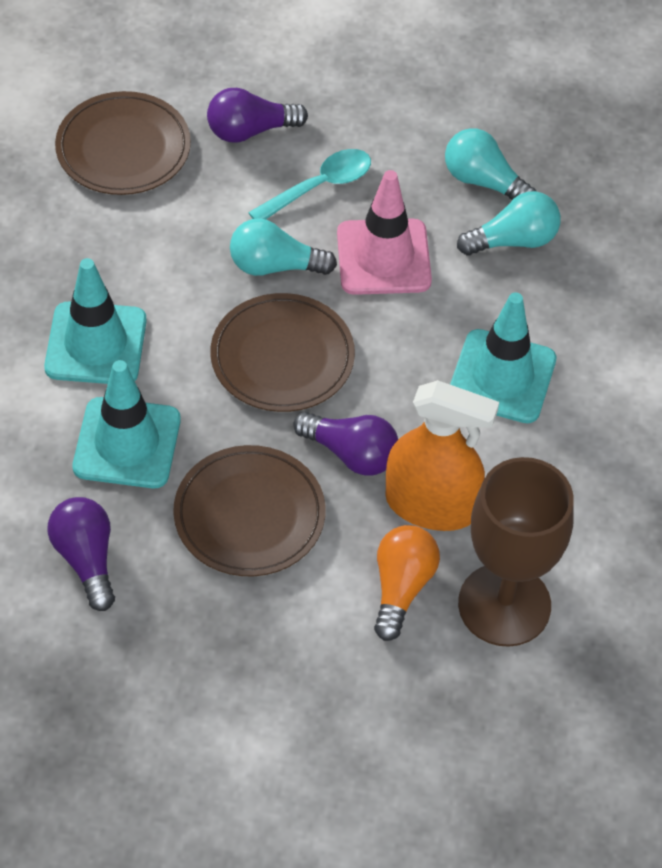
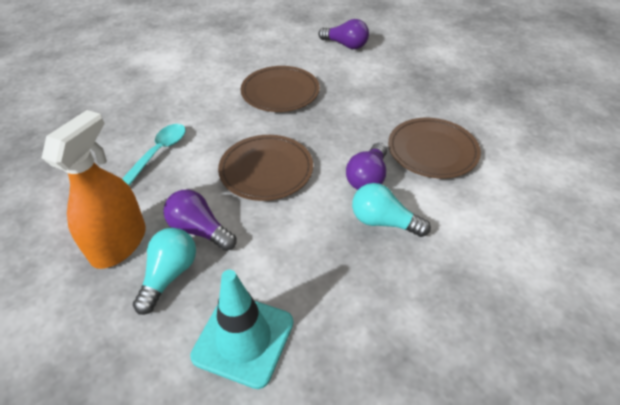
brown goblet: [458,457,574,647] = 1 -> none = 0
orange light bulb: [374,525,440,641] = 1 -> none = 0
pink traffic cone: [337,170,432,295] = 1 -> none = 0
turquoise light bulb: [230,218,337,276] [445,128,536,200] [457,191,561,255] = 3 -> [133,228,196,315] [352,183,431,237] = 2
turquoise traffic cone: [44,258,147,384] [73,360,181,488] [450,292,557,423] = 3 -> [190,270,293,389] = 1

